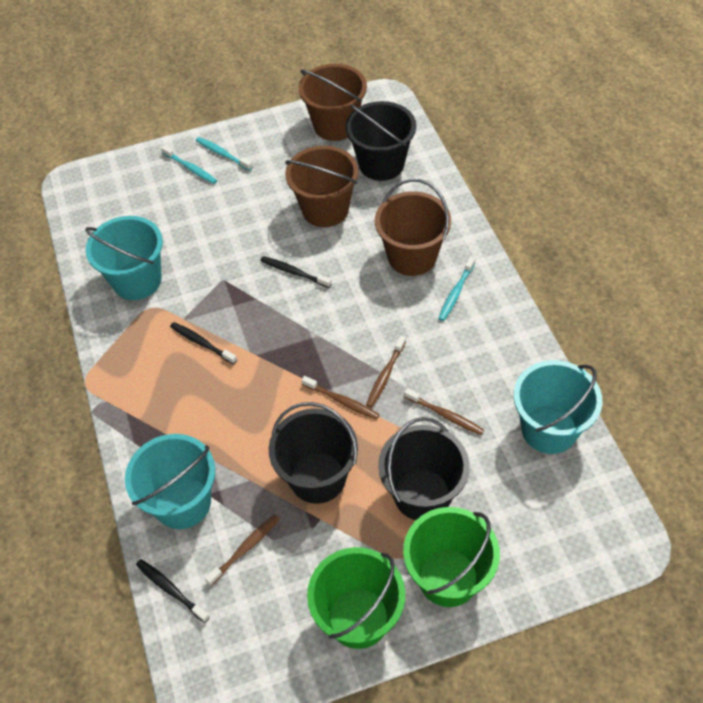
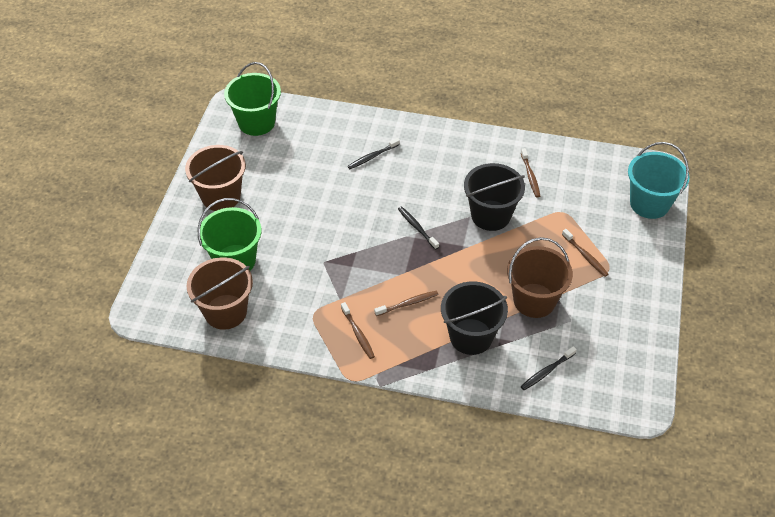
black bucket: [269,402,358,504] [345,101,416,181] [378,417,470,520] = 3 -> [441,281,508,355] [464,163,525,231] = 2
turquoise bucket: [85,216,163,300] [125,434,215,529] [514,360,603,454] = 3 -> [628,142,689,219] = 1
turquoise toothbrush: [161,145,217,184] [196,137,252,171] [438,256,475,321] = 3 -> none = 0

